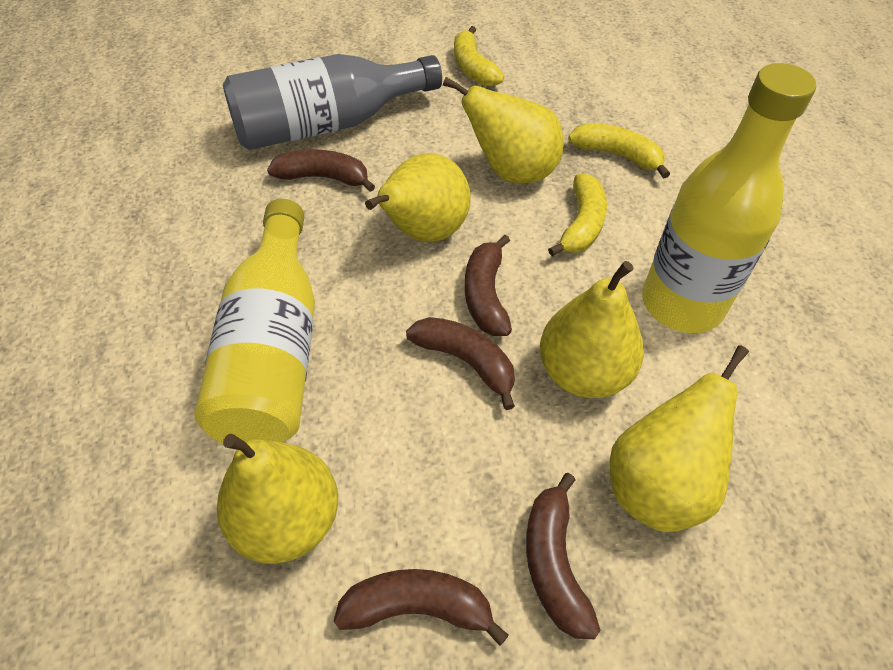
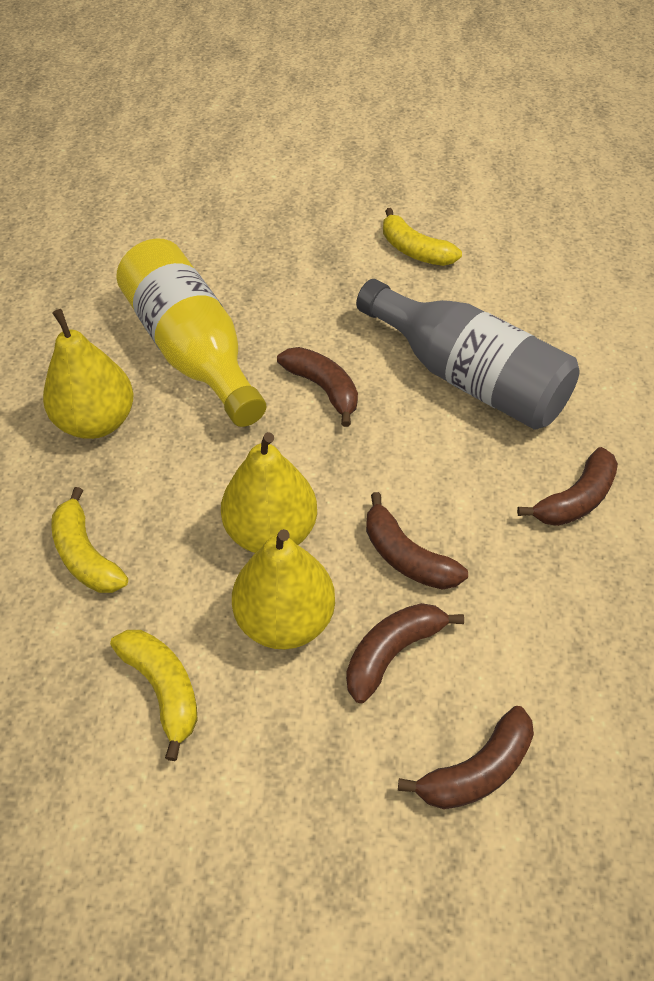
yellow bottle: [194,199,315,444] [642,63,816,333] = 2 -> [116,238,266,427] = 1
yellow pear: [217,434,338,564] [365,153,471,242] [443,77,564,183] [540,261,644,398] [609,345,749,532] = 5 -> [43,309,134,439] [221,432,317,553] [232,529,335,649] = 3

